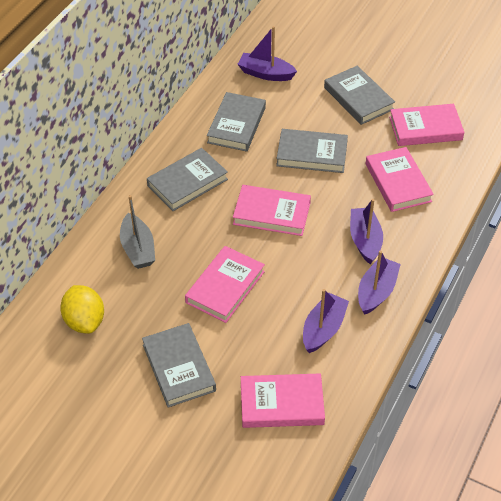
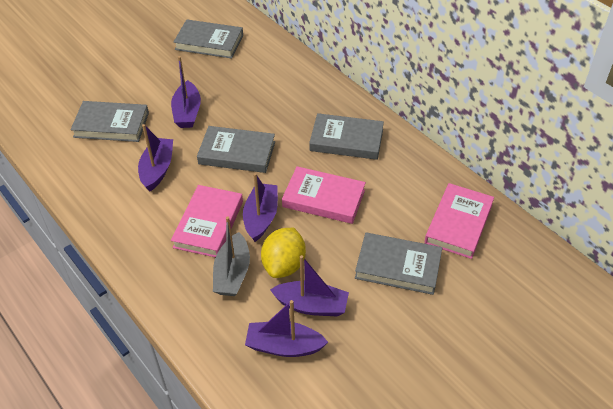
pink book: [185,246,265,323] [233,185,311,236] [241,373,325,428] [366,147,434,212] [389,104,464,146] = 5 -> [171,185,243,258] [282,166,366,224] [425,183,494,259] = 3
purple boat: [238,26,297,81] [303,289,349,353] [350,199,383,264] [358,251,401,315] = 4 -> [138,124,173,192] [171,56,201,128] [243,173,278,242] [245,300,328,357] [270,255,349,316] = 5

